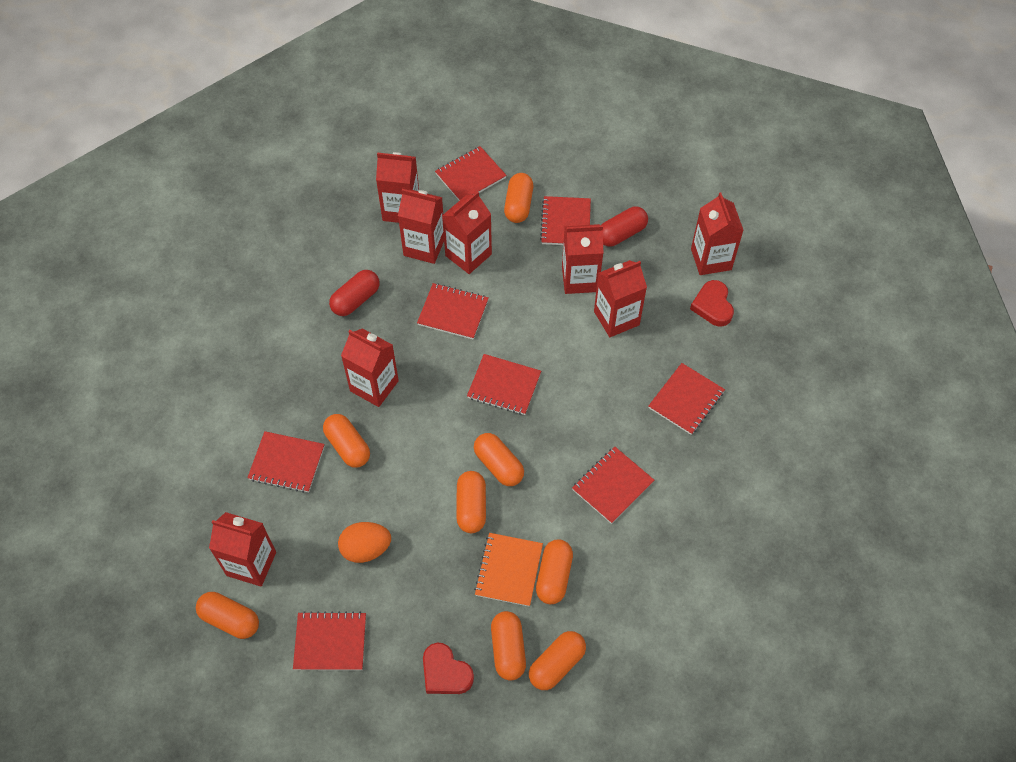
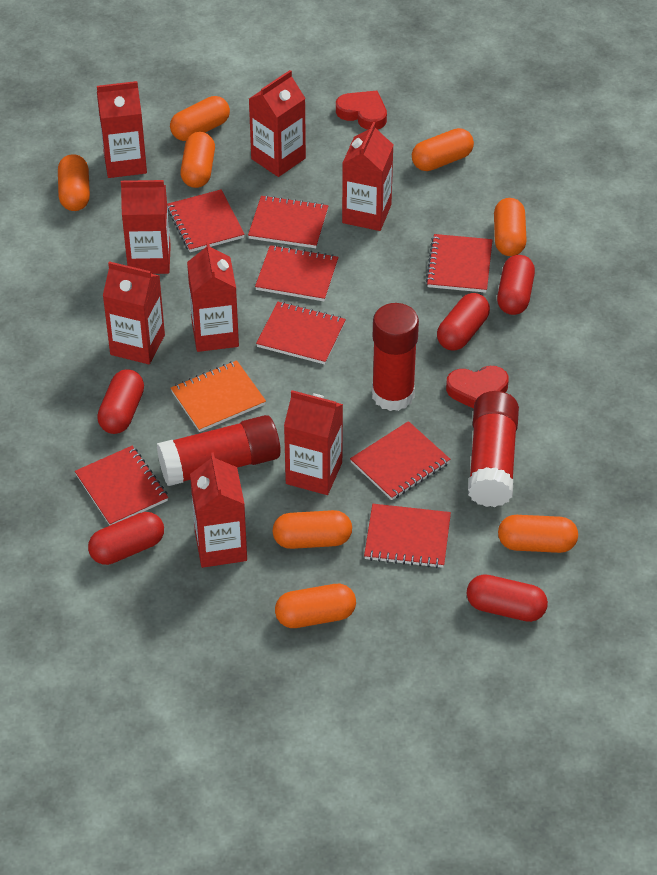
orange egg: [338,522,391,563] = 1 -> none = 0
red capsule: [329,270,380,316] [601,207,648,247] = 2 -> [88,512,164,565] [97,369,144,434] [437,293,490,351] [467,574,548,622] [497,255,535,315] = 5
red glue stick: none = 0 -> [157,415,281,486] [372,303,419,411] [468,391,519,507] = 3

